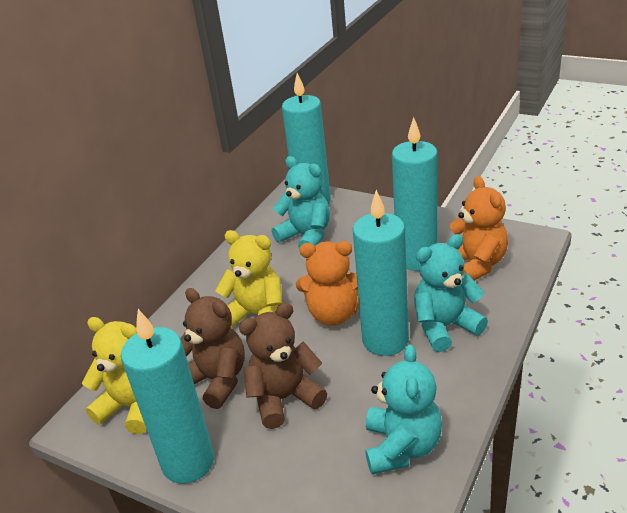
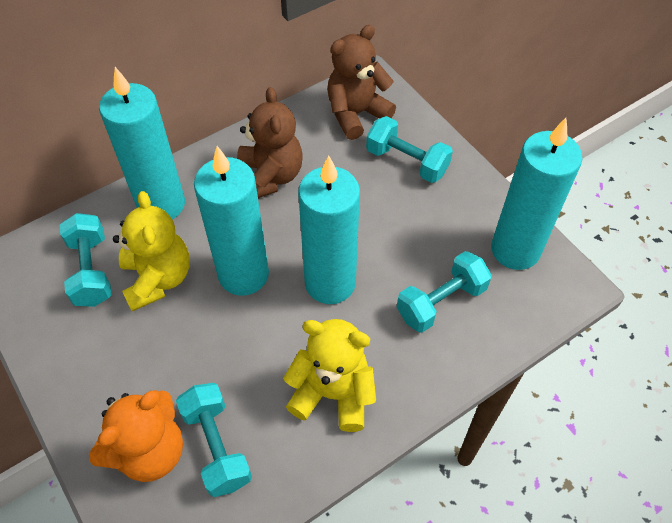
orange teddy bear: [296,241,359,326] [446,176,508,281] = 2 -> [89,390,183,482] = 1
turquoise dumbbell: none = 0 -> [60,213,112,307] [176,383,252,497] [366,116,453,183] [397,251,492,333] = 4
turquoise teddy bear: [272,156,330,249] [365,344,442,475] [414,234,488,352] = 3 -> none = 0

